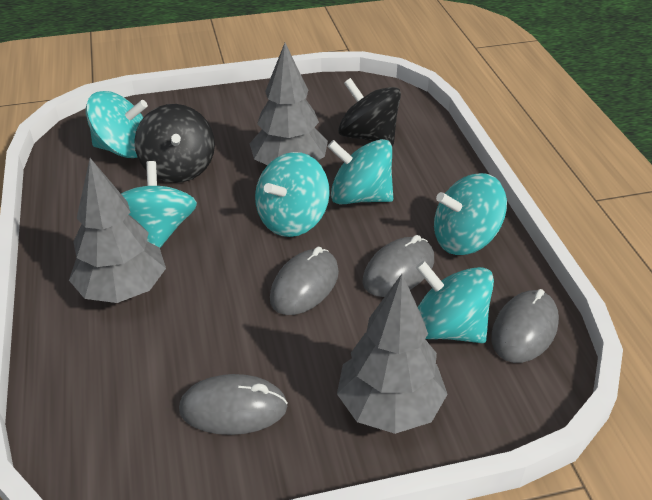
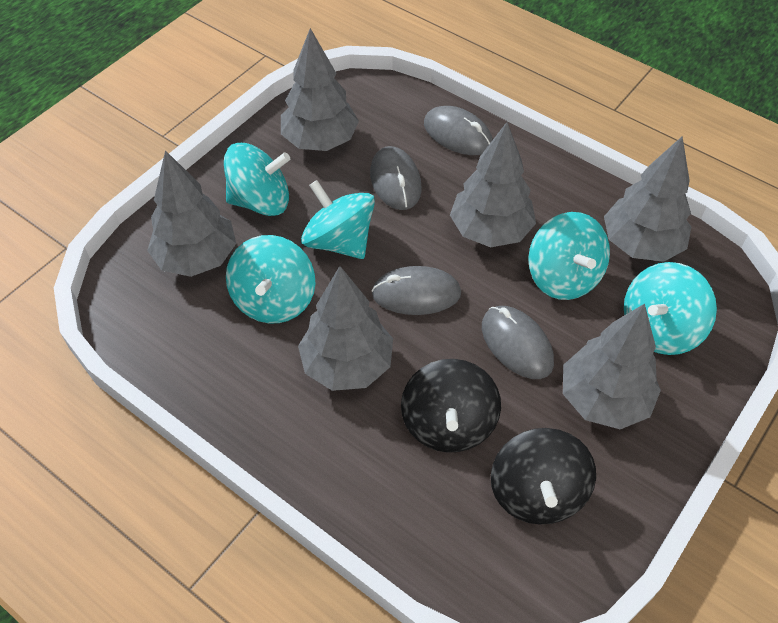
grey tree: [69,158,166,303] [250,43,328,165] [337,274,448,434] = 3 -> [147,150,236,277] [281,28,359,151] [298,266,393,391] [450,122,536,247] [563,303,661,429] [604,136,692,262] = 6
turquoise spinning top: [86,91,148,158] [121,161,197,248] [255,152,330,237] [327,139,393,204] [416,261,494,343] [434,173,507,255] = 6 -> [224,143,290,216] [226,235,315,323] [301,180,375,259] [528,212,610,300] [624,262,717,355] = 5

